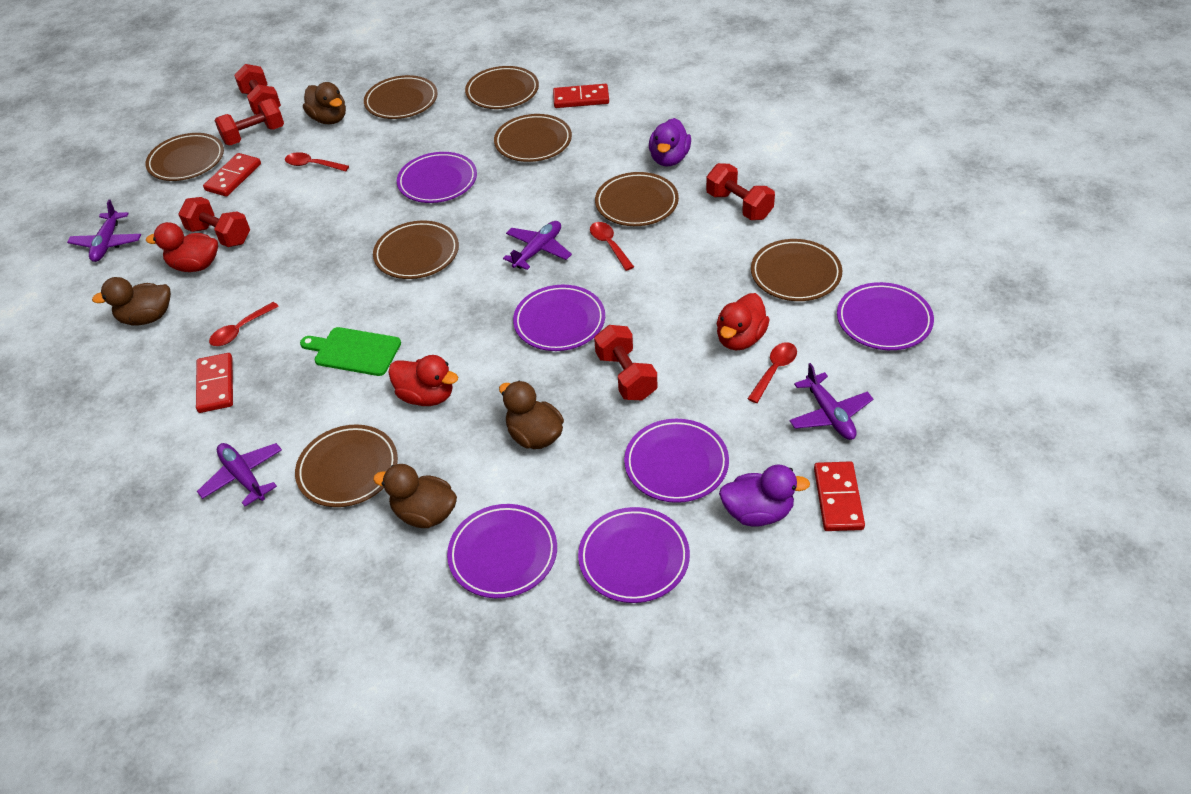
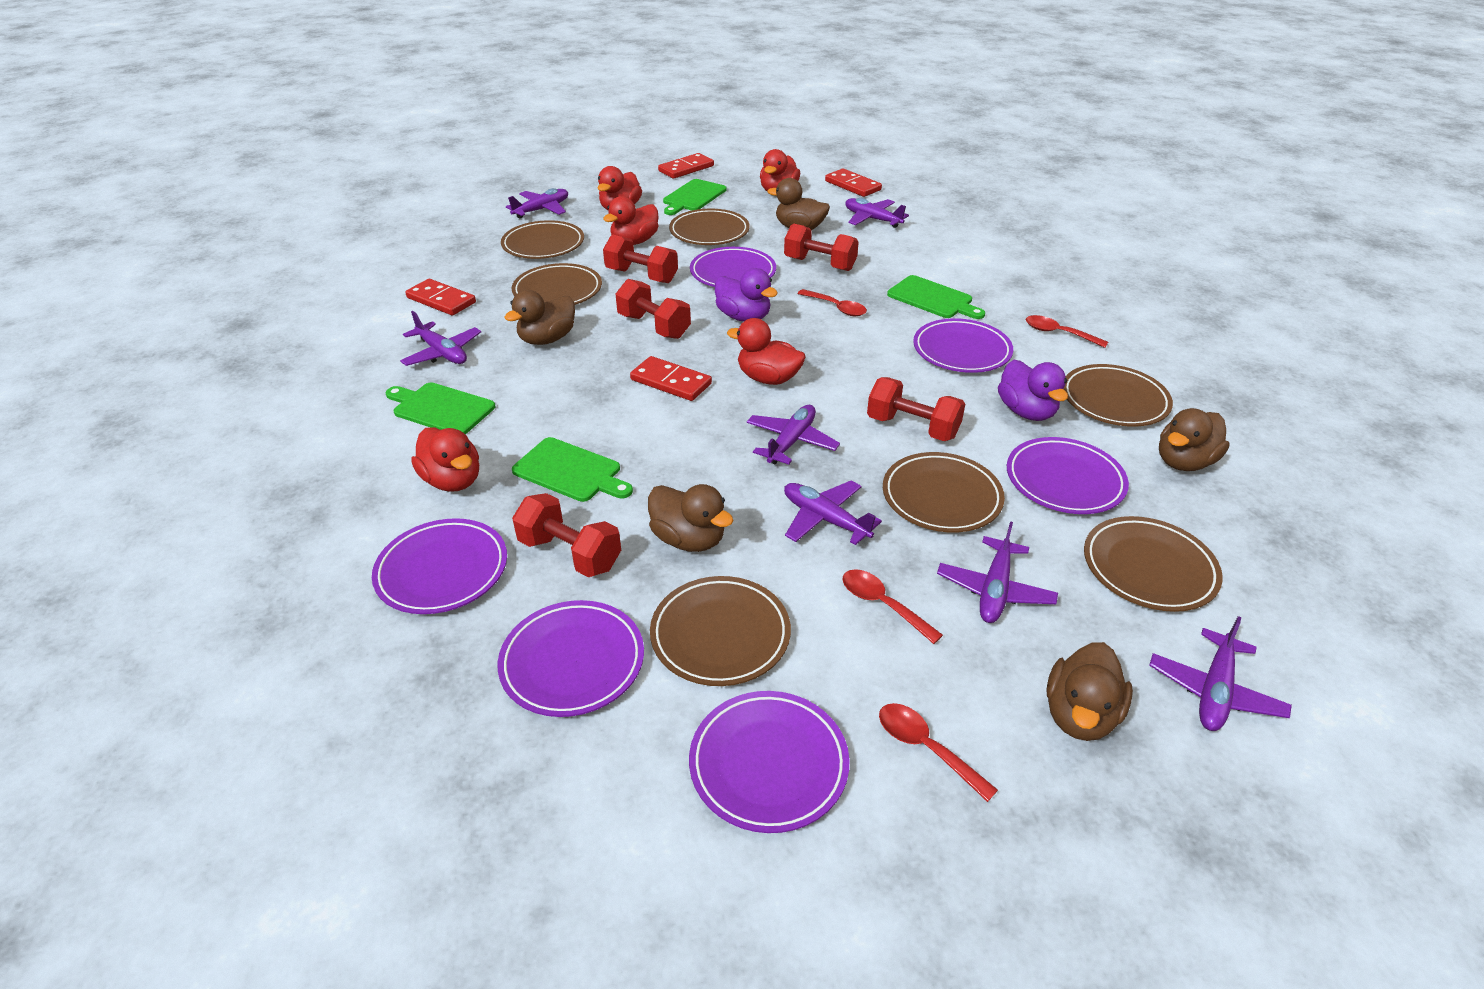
brown duck: [92,277,171,325] [303,82,346,124] [373,464,457,528] [499,381,564,449] = 4 -> [504,290,575,345] [648,484,734,552] [767,178,830,230] [1046,642,1133,741] [1159,408,1230,471] = 5
brown plate: [145,133,224,181] [295,425,398,507] [364,75,438,119] [373,221,459,279] [465,66,539,109] [494,114,572,162] [595,172,679,226] [751,239,842,301] = 8 -> [501,220,584,259] [512,263,602,305] [650,576,791,686] [669,209,750,245] [883,452,1005,532] [1064,364,1173,427] [1084,516,1223,612] = 7
green cutting board: [300,327,401,376] = 1 -> [386,382,495,434] [512,437,633,502] [663,179,727,215] [887,275,985,319] = 4
purple plane: [67,199,141,262] [197,443,282,506] [503,221,572,270] [789,363,873,440] = 4 -> [400,311,481,366] [506,188,568,219] [747,405,840,465] [784,481,882,545] [845,198,909,228] [937,521,1058,623] [1149,616,1292,731] = 7
red duck: [146,222,218,272] [388,355,458,406] [717,293,770,351] = 3 -> [411,427,479,492] [597,166,642,210] [603,196,659,245] [727,318,806,385] [760,149,800,191] = 5

